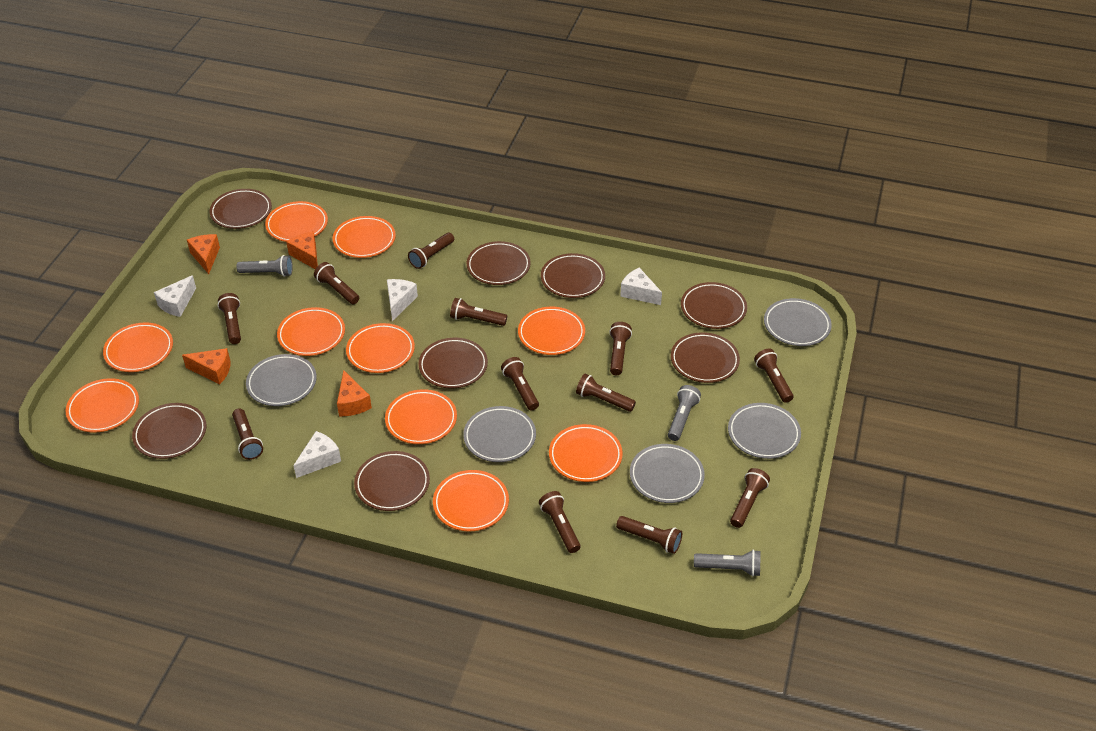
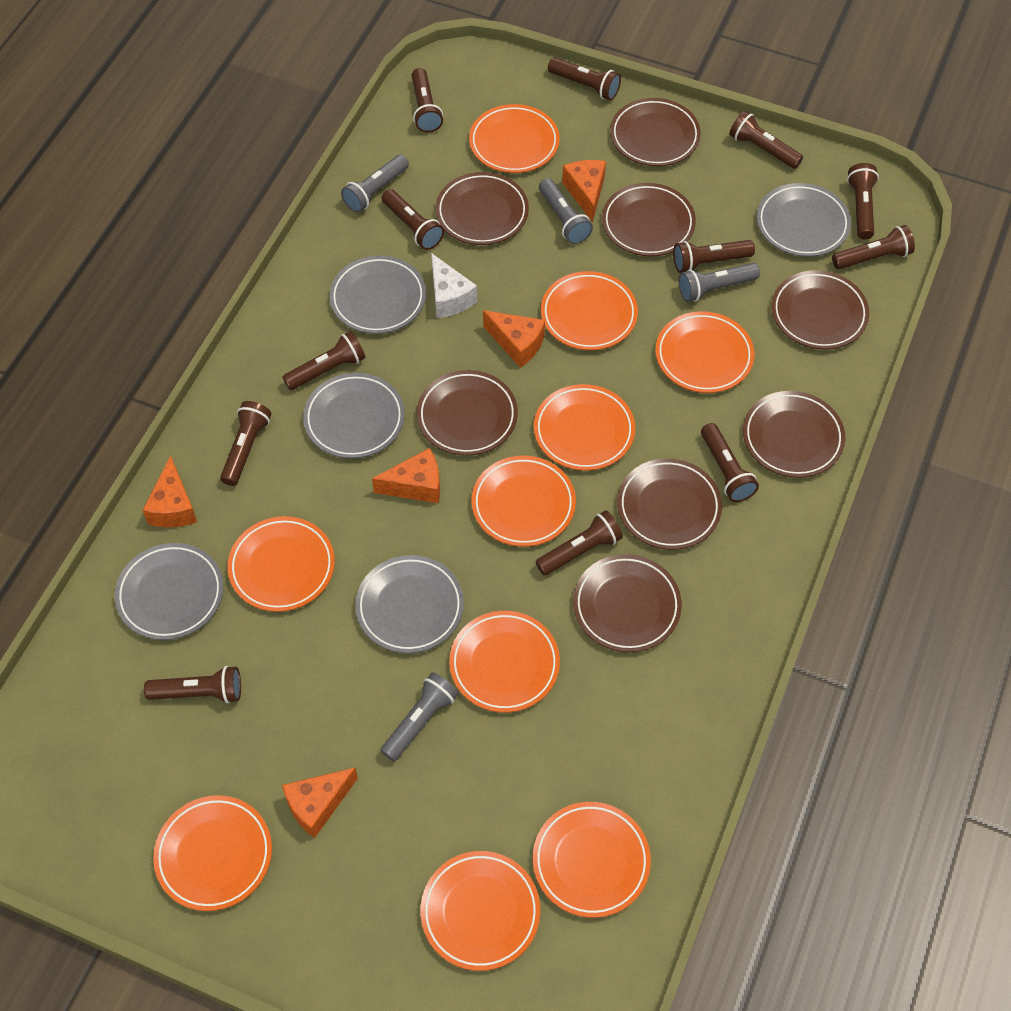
grey flashlight: [236,255,293,277] [668,385,701,441] [694,550,760,577] = 3 -> [341,155,409,213] [380,672,459,762] [539,178,593,244] [678,263,760,302] = 4
orange cheese: [182,348,231,385] [187,234,220,274] [286,231,318,269] [337,370,372,416] = 4 -> [142,456,197,527] [282,768,358,838] [372,448,440,503] [483,310,545,368] [562,160,606,222] = 5
white cheese: [154,275,196,317] [293,431,341,478] [387,279,418,321] [620,267,662,305] = 4 -> [431,253,477,318] = 1

